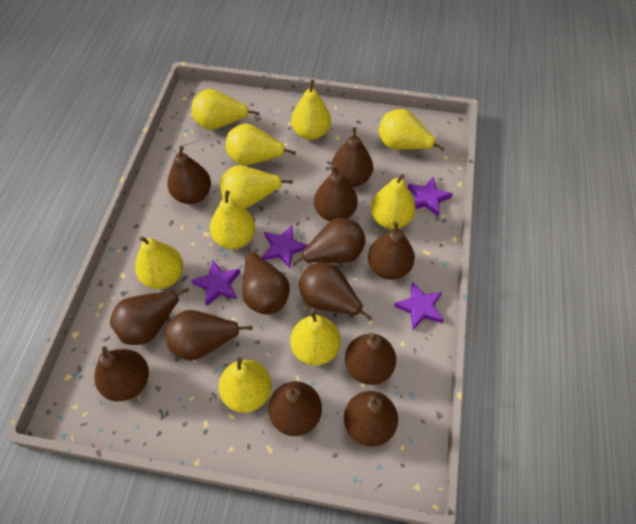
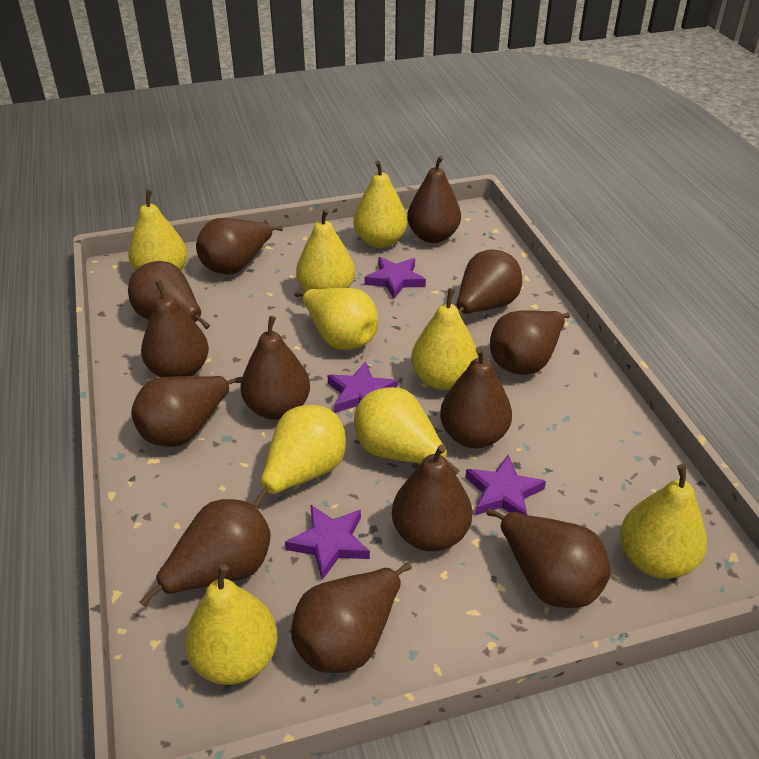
yellow pear: [135,236,183,289] [191,89,260,130] [210,191,255,249] [219,357,272,413] [220,165,293,209] [226,123,296,165] [290,310,341,365] [291,80,331,140] [371,174,415,229] [378,109,445,152] = 10 -> [128,189,187,271] [185,564,278,685] [253,405,346,508] [294,288,378,350] [296,208,355,291] [353,161,408,248] [354,387,460,475] [411,288,478,390] [620,464,707,579] = 9

